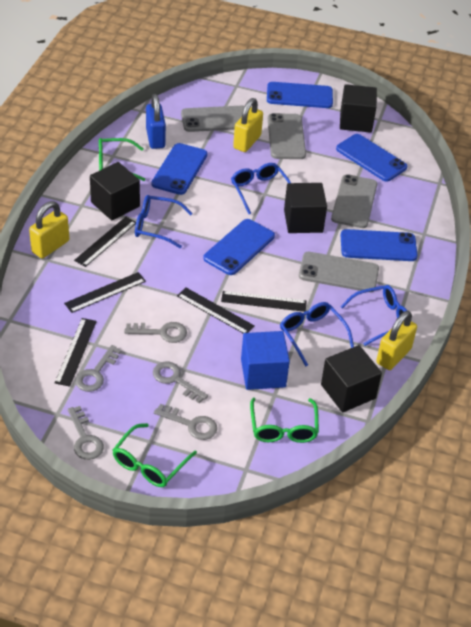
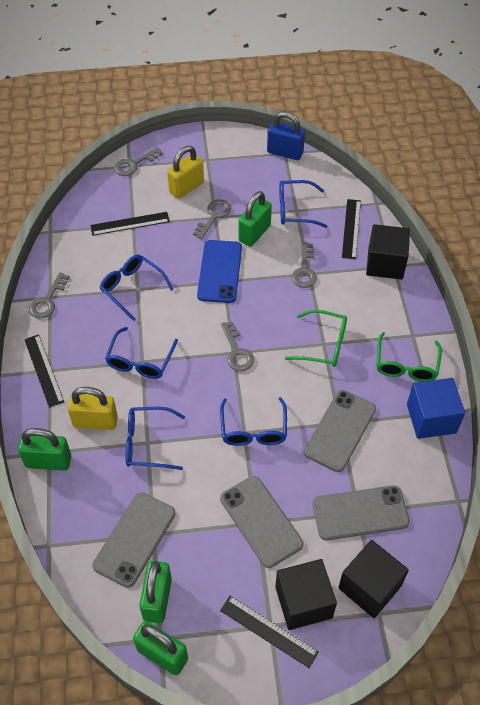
black cube: [90,162,140,221] [284,183,327,233] [321,345,382,412] [340,84,377,133] = 4 -> [275,559,337,630] [338,540,409,618] [366,224,410,279] = 3
black ruler: [55,318,97,387] [64,272,146,313] [74,217,136,267] [177,288,255,334] [221,291,307,312] = 5 -> [24,334,64,408] [90,212,170,236] [220,596,319,668] [342,199,361,259] = 4
blue glasses: [135,195,193,248] [231,163,291,214] [280,302,354,366] [340,285,407,346] = 4 -> [100,255,174,321] [105,327,178,379] [125,407,185,470] [220,397,287,446] [279,180,328,228] = 5
blue phone: [151,143,208,195] [203,219,275,275] [267,82,333,108] [336,134,408,182] [341,229,418,261] = 5 -> [197,240,242,303] = 1
green glasses: [99,138,145,181] [113,423,197,487] [250,398,319,443] = 3 -> [285,309,347,367] [376,332,442,382] = 2
green padlock: none = 0 -> [18,428,71,470] [133,621,188,675] [139,561,172,623] [239,191,272,247] = 4
yellow padlock: [29,201,69,259] [233,98,263,152] [376,311,417,370] = 3 -> [67,387,118,430] [167,146,204,199] = 2

